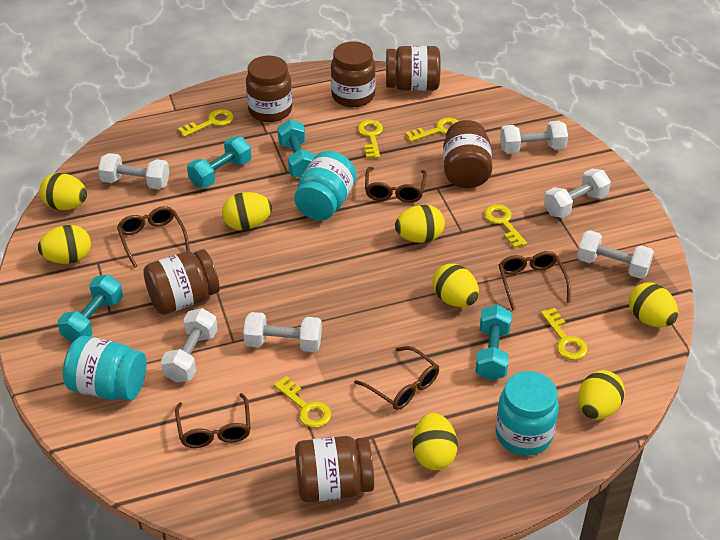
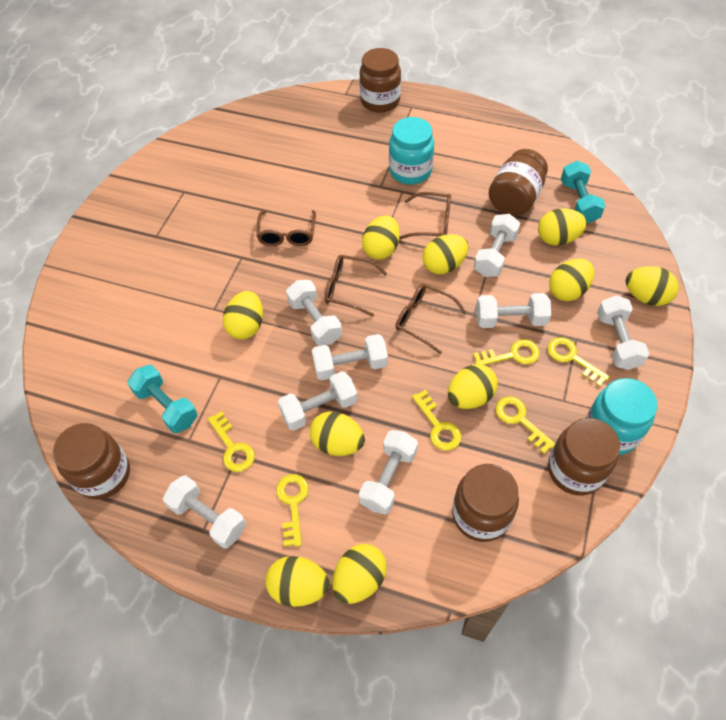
brown glasses: [117,206,190,268] [175,393,251,448] [354,346,439,410] [365,167,427,203] [499,251,571,311] = 5 -> [257,210,316,246] [325,255,387,317] [395,284,467,354] [399,192,451,239] = 4
brown jar: [143,249,220,315] [246,56,292,122] [295,436,374,502] [331,41,376,107] [386,46,441,91] [443,120,492,188] = 6 -> [52,423,130,500] [359,48,401,113] [452,464,519,542] [489,149,548,216] [548,418,620,495] = 5
turquoise dumbbell: [58,275,123,343] [187,137,252,188] [277,120,315,178] [475,305,512,381] = 4 -> [127,365,198,433] [561,161,605,223] = 2
turquoise jar: [63,336,146,401] [294,151,356,221] [495,371,559,456] = 3 -> [389,117,434,185] [586,378,658,455] = 2
white dumbbell: [98,153,169,189] [161,308,218,383] [243,312,322,352] [500,121,568,154] [544,169,611,218] [577,230,654,279] = 6 -> [163,475,246,548] [278,371,358,431] [286,280,342,346] [312,334,388,381] [359,430,418,515] [474,214,520,277] [476,293,551,328] [597,295,649,370] = 8
yellow egg: [38,225,91,264] [39,173,87,210] [222,192,272,230] [395,205,445,243] [412,413,458,470] [433,264,479,307] [578,370,625,420] [629,282,678,327] = 8 -> [223,291,263,339] [265,556,329,607] [310,411,365,456] [332,544,387,604] [362,215,400,260] [422,234,468,274] [448,364,498,409] [538,208,587,246] [549,258,594,301] [626,266,679,306] = 10

